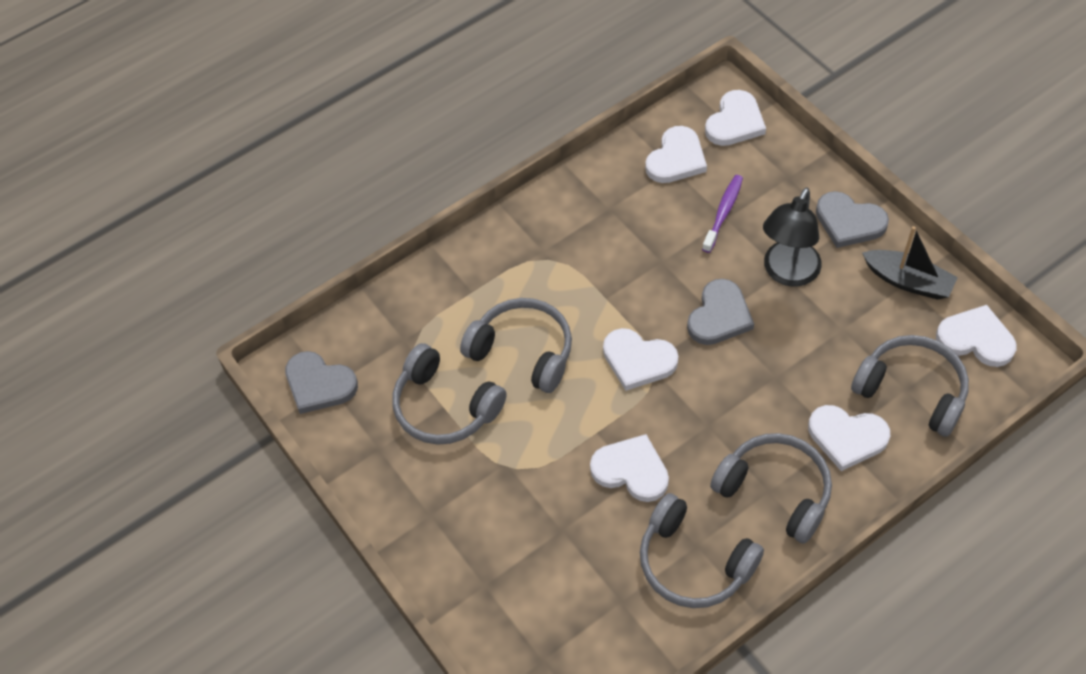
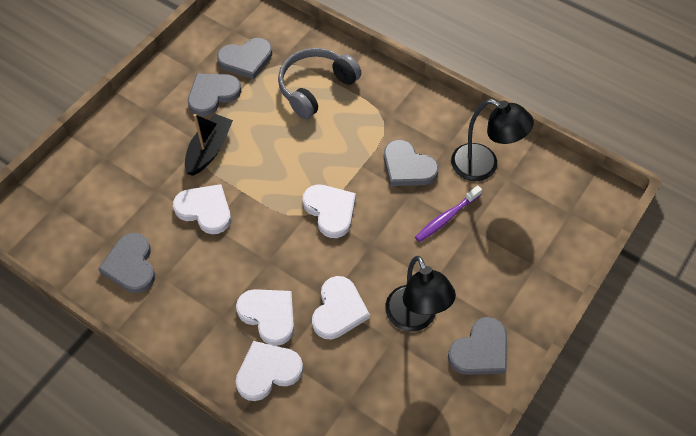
black lamp: [763,187,822,287] = 1 -> [385,256,456,331] [451,99,534,181] = 2
grey headphones: [392,343,507,445] [460,298,572,393] [640,493,764,608] [710,433,832,544] [851,335,969,437] = 5 -> [278,48,361,119] = 1
grey heart: [285,351,358,414] [687,279,754,345] [816,191,889,248] = 3 -> [98,233,155,293] [188,73,241,116] [217,38,272,79] [384,140,439,186] [448,317,507,375] = 5
white heart: [590,434,669,502] [603,328,678,391] [645,126,707,183] [705,90,766,146] [808,405,890,471] [936,305,1016,367] = 6 -> [173,184,231,234] [236,289,294,346] [236,341,303,401] [302,185,356,238] [312,276,370,339] = 5

